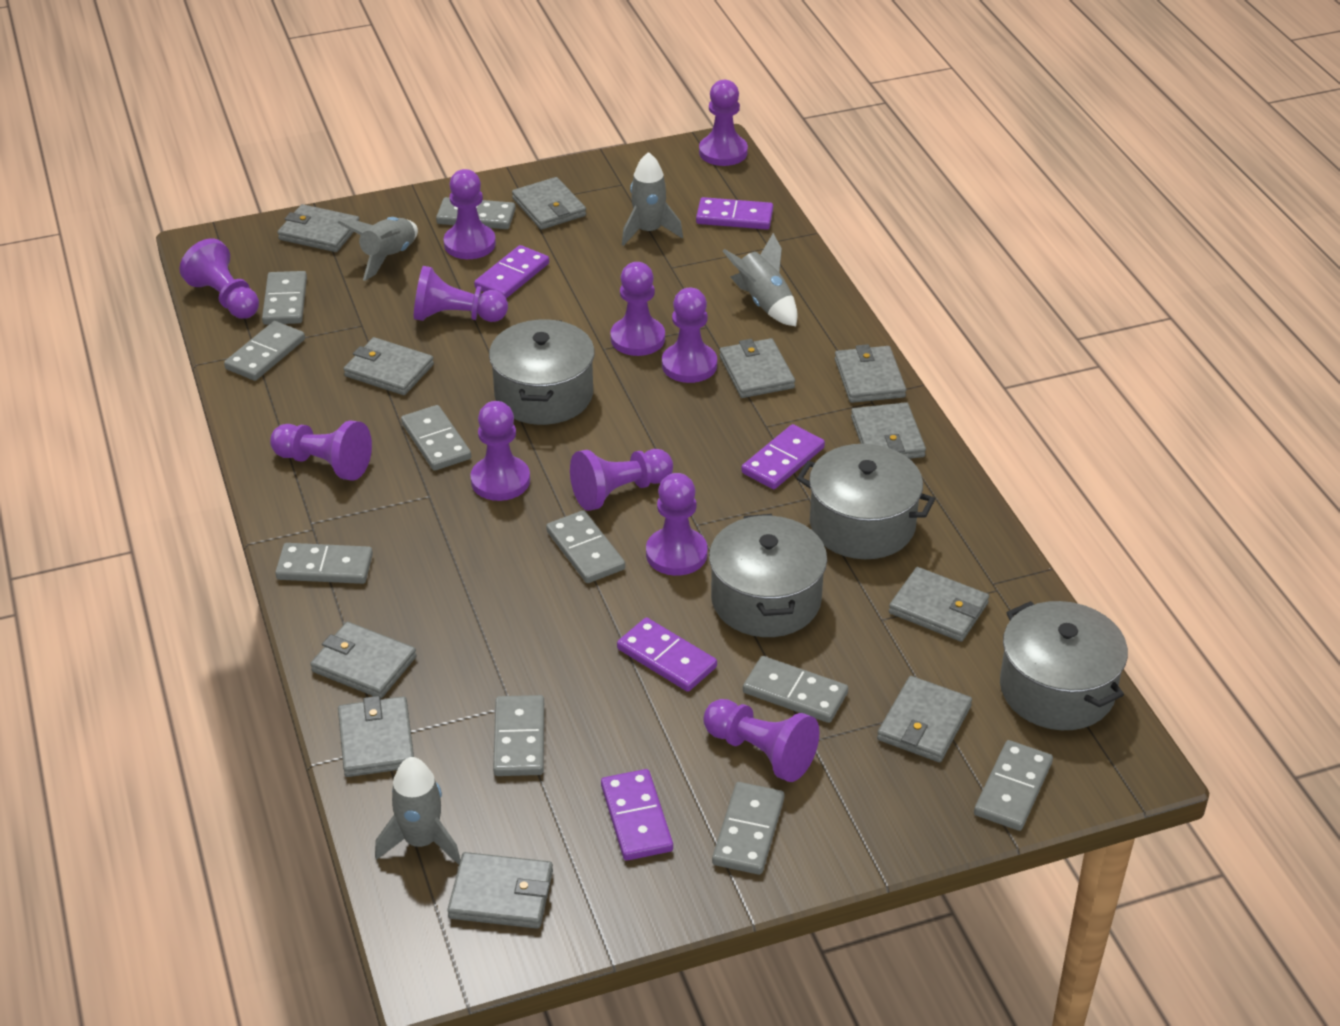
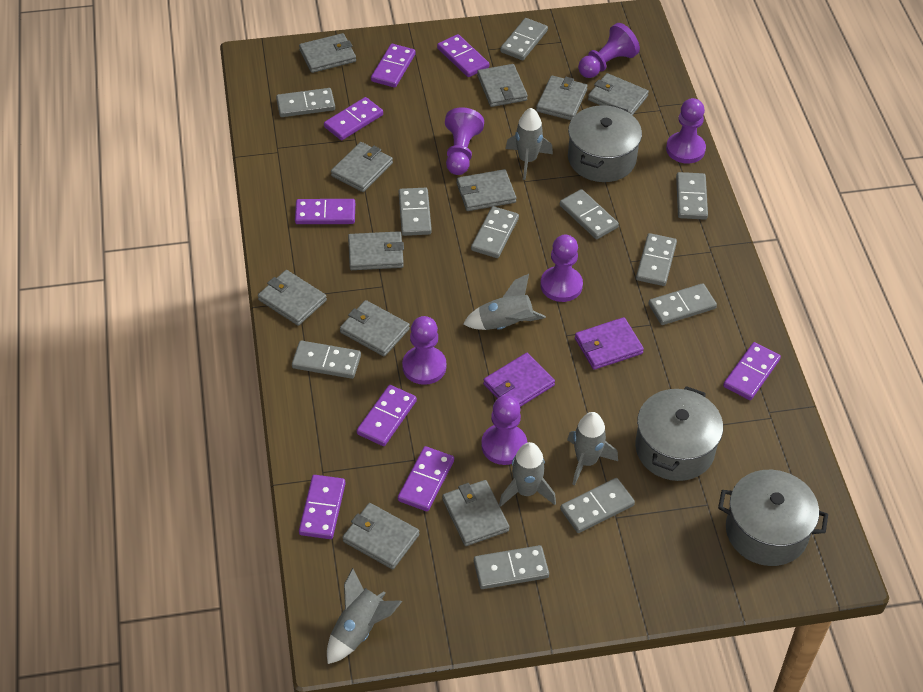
grey domino: [224,321,305,381] [262,271,307,325] [275,543,373,584] [401,405,471,471] [436,197,516,229] [493,695,544,776] [546,510,625,583] [712,782,784,875] [743,656,848,723] [974,740,1053,831] = 10 -> [276,88,335,117] [292,341,361,379] [399,188,432,236] [471,206,519,258] [474,545,549,589] [500,18,548,60] [560,189,619,239] [560,478,635,533] [636,233,677,286] [648,283,717,325] [676,172,708,220] = 11
grey pot: [489,319,595,425] [709,514,827,637] [797,444,935,559] [1000,601,1128,730] = 4 -> [568,105,642,182] [635,386,723,481] [718,470,828,566] = 3
grey rocket: [338,217,418,281] [375,757,461,865] [622,152,683,246] [723,233,797,326] = 4 -> [327,568,402,664] [463,274,546,330] [499,442,556,507] [506,108,553,180] [567,412,618,485] = 5
purple domino: [474,245,549,298] [601,769,673,861] [617,617,717,692] [696,197,773,230] [741,424,825,489] = 5 -> [295,199,355,224] [299,475,346,539] [324,97,383,140] [357,385,417,446] [371,44,415,88] [398,446,454,511] [437,34,489,77] [723,342,781,400] = 8
purple pawn: [179,238,259,319] [270,420,372,480] [414,266,508,322] [444,169,496,259] [470,401,530,501] [570,449,673,511] [610,262,665,356] [646,473,707,576] [662,288,717,383] [699,80,748,166] [703,699,819,782] = 11 -> [402,316,447,385] [445,107,484,175] [481,396,527,465] [540,235,583,302] [578,23,640,78] [666,98,706,164] = 6
purple wallet: none = 0 -> [483,353,555,407] [575,317,644,370] = 2

